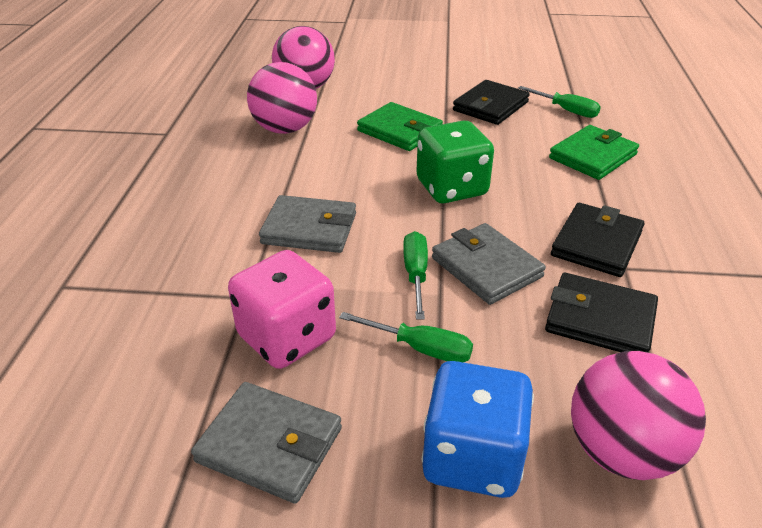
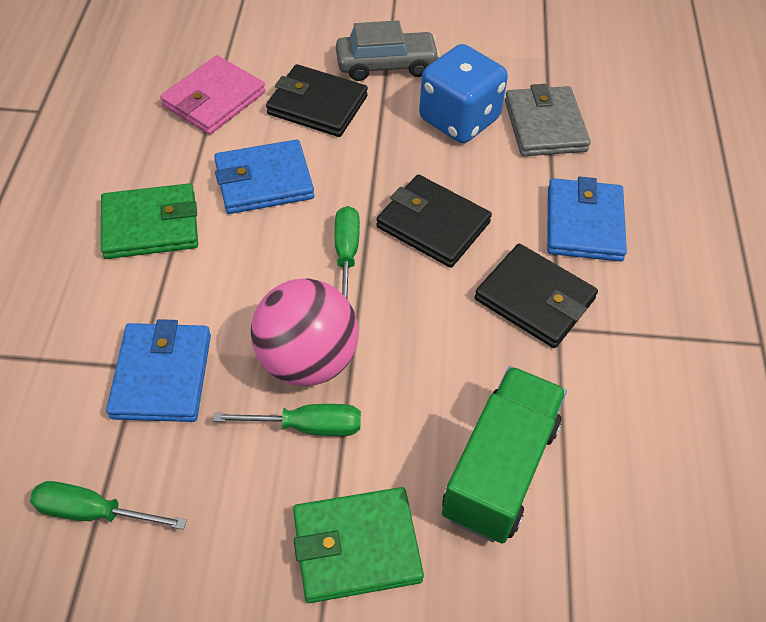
blue wallet: none = 0 -> [106,319,211,422] [214,139,314,214] [547,177,627,262] = 3
green dice: [416,120,494,203] = 1 -> none = 0
green truck: none = 0 -> [442,366,567,544] = 1
grey car: none = 0 -> [336,20,440,81] = 1
grey wallet: [191,382,342,504] [259,195,356,253] [432,223,546,305] = 3 -> [505,84,591,156] = 1
pink ball: [247,62,317,134] [272,26,335,89] [571,351,706,480] = 3 -> [251,279,359,386] = 1
pink dice: [228,250,336,369] = 1 -> none = 0
pink wallet: none = 0 -> [160,55,265,135] = 1

